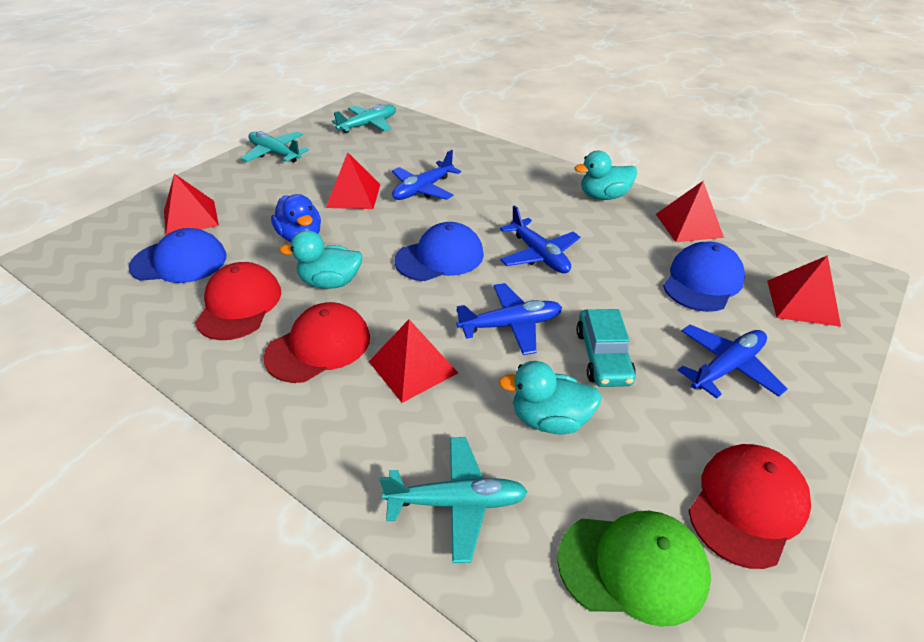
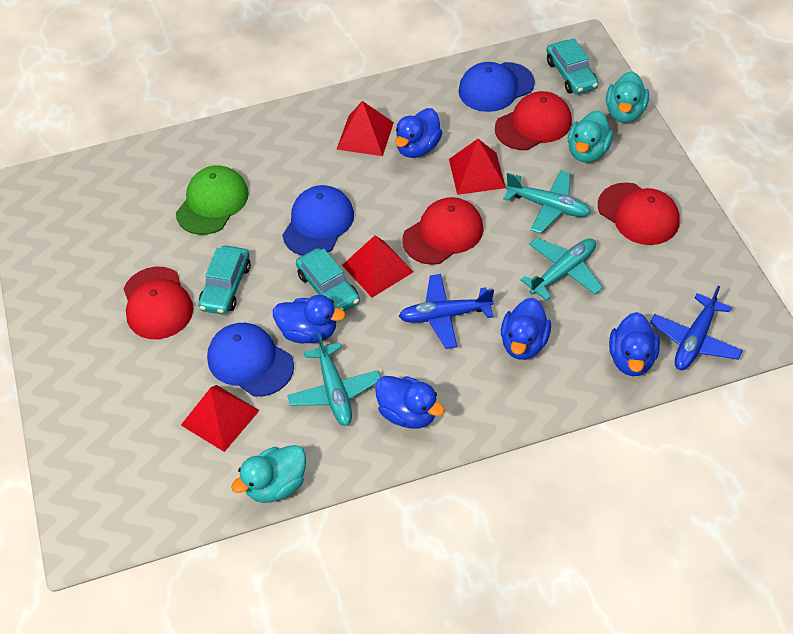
blue duck: [271,194,321,242] = 1 -> [273,295,346,343] [375,376,445,429] [395,108,443,158] [501,298,551,360] [609,312,660,376] = 5
blue plane: [392,150,461,200] [456,283,562,355] [500,205,580,273] [678,325,787,399] = 4 -> [399,274,494,349] [650,286,743,370] = 2
red cap: [195,262,281,340] [264,302,370,383] [688,444,811,569] = 3 -> [123,267,193,339] [402,197,484,265] [495,91,572,150] [598,182,680,245] = 4
red pyramid: [164,174,219,235] [326,152,381,209] [369,319,458,403] [656,181,724,242] [767,255,841,327] = 5 -> [181,385,260,452] [336,101,394,156] [342,235,414,298] [449,139,506,195] = 4
turquoise car: [576,309,636,387] = 1 -> [198,246,251,315] [296,248,360,312] [547,38,599,95] = 3

